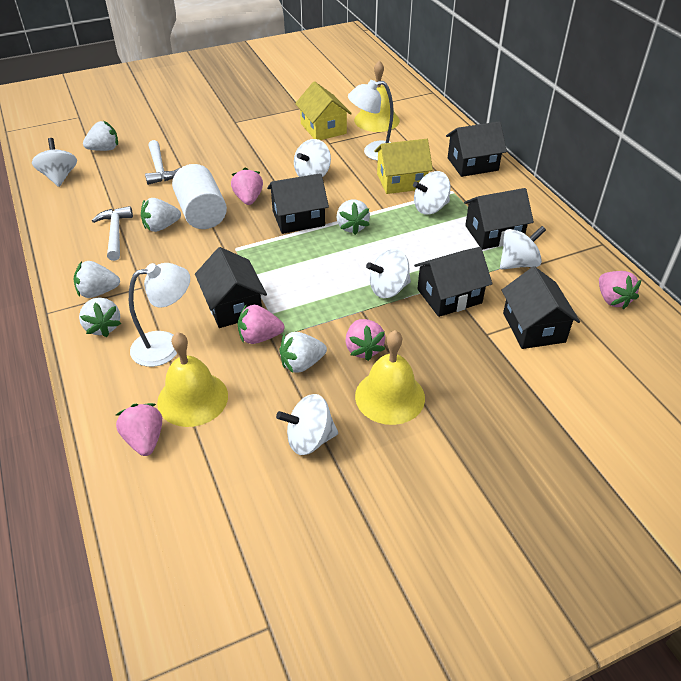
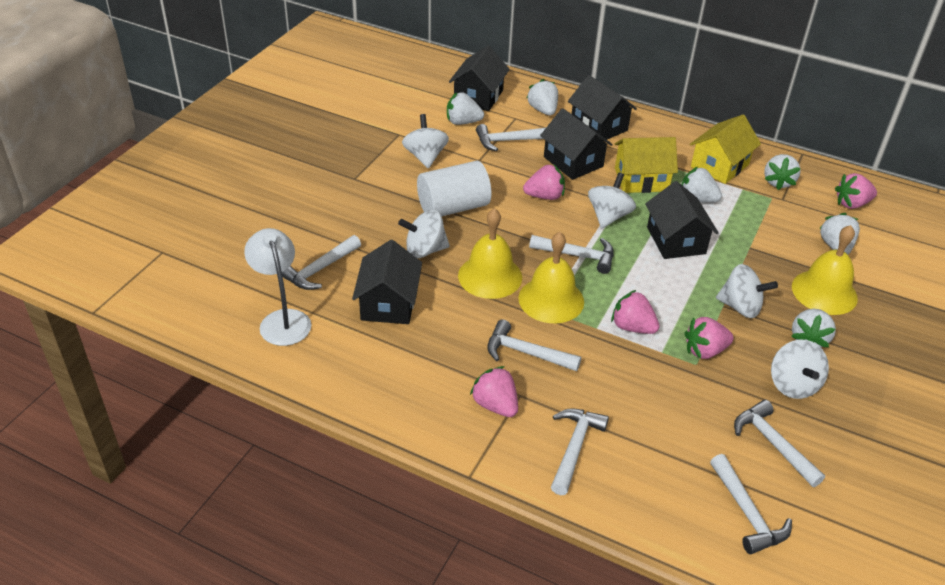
black house: [195,247,267,328] [267,173,329,234] [414,247,492,317] [446,121,507,177] [464,188,534,250] [501,266,580,349] = 6 -> [352,240,422,324] [449,46,510,111] [540,108,613,180] [568,75,637,140] [645,181,719,259] = 5
white hammer: [92,206,133,261] [145,140,180,185] = 2 -> [282,235,361,290] [476,124,546,151] [487,320,581,371] [529,235,614,274] [551,408,609,495] [710,454,792,554] [734,400,825,487] = 7
white lamp: [129,263,190,367] [348,80,394,161] = 2 -> [244,228,311,346] = 1
white spinning top: [32,138,77,187] [276,394,338,455] [294,139,331,177] [366,249,411,298] [413,171,451,215] [500,226,546,270] = 6 -> [398,210,450,258] [402,114,449,169] [588,172,636,228] [716,264,778,318] [771,340,829,399] = 5

